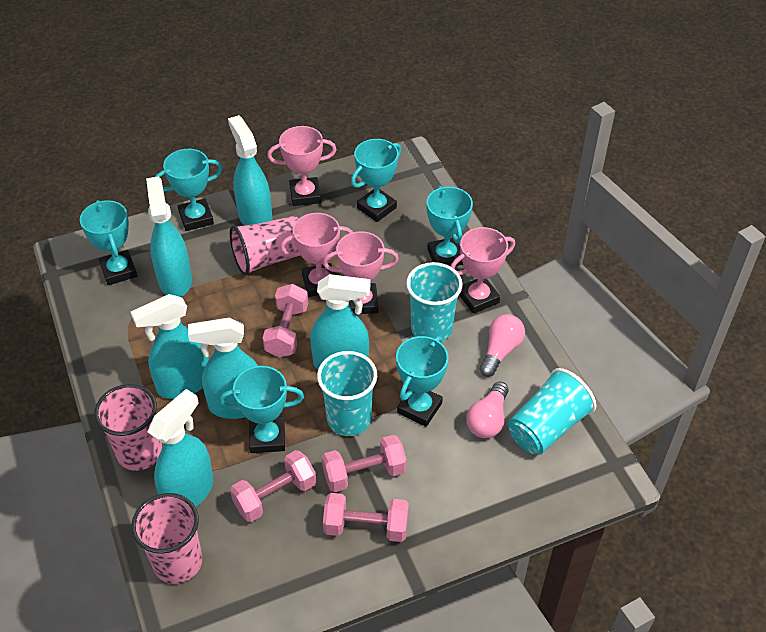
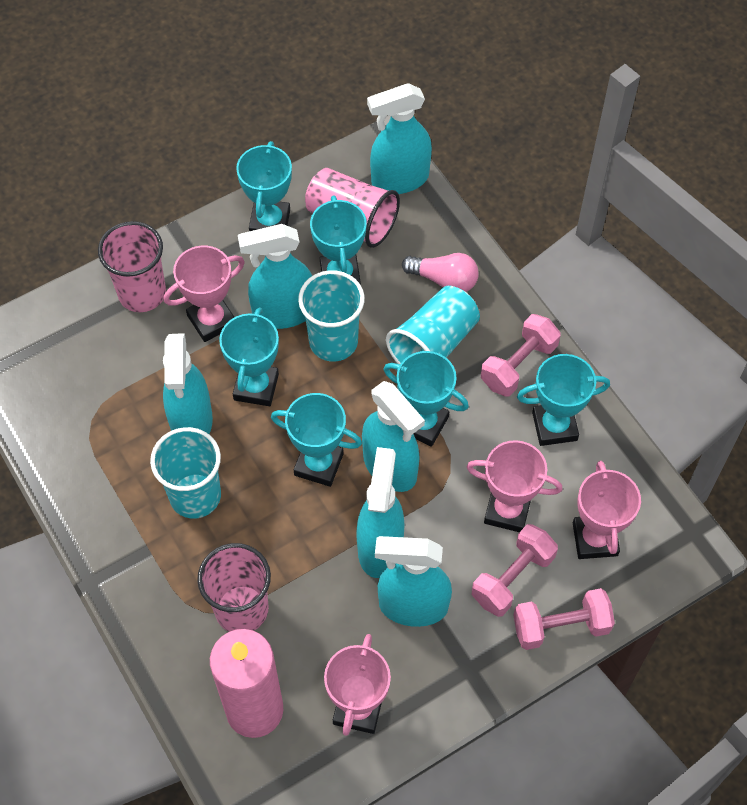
pink candle: none = 0 -> [210,629,283,738] = 1
pink dumbbell: [230,450,316,522] [263,284,308,358] [322,435,407,493] [323,493,409,542] = 4 -> [472,524,558,617] [481,314,561,396] [513,588,615,650] = 3
pink light bulb: [466,381,509,438] [480,314,525,377] = 2 -> [402,253,479,292] = 1

